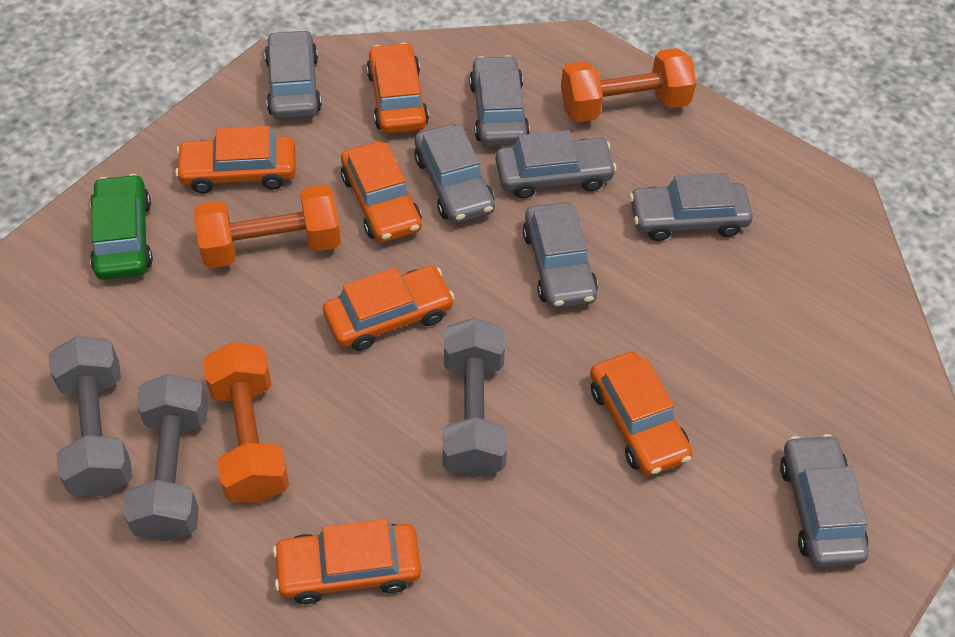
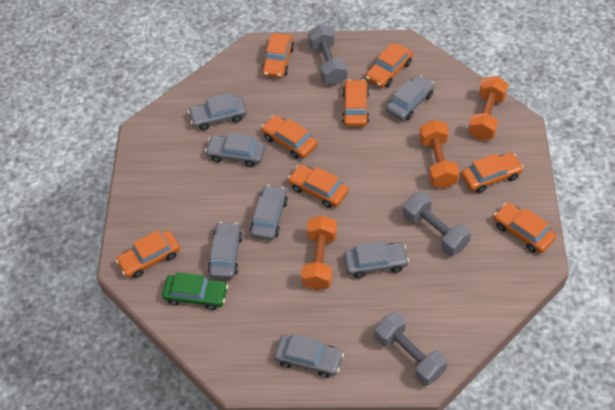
orange car: [175,126,295,193] [273,519,421,604] [323,266,455,351] [341,141,422,243] [366,43,429,134] [590,352,693,476] = 6 -> [116,230,180,278] [261,115,317,159] [262,33,295,78] [288,164,349,208] [342,79,369,127] [366,43,413,88] [461,153,524,193] [494,202,556,253] = 8

